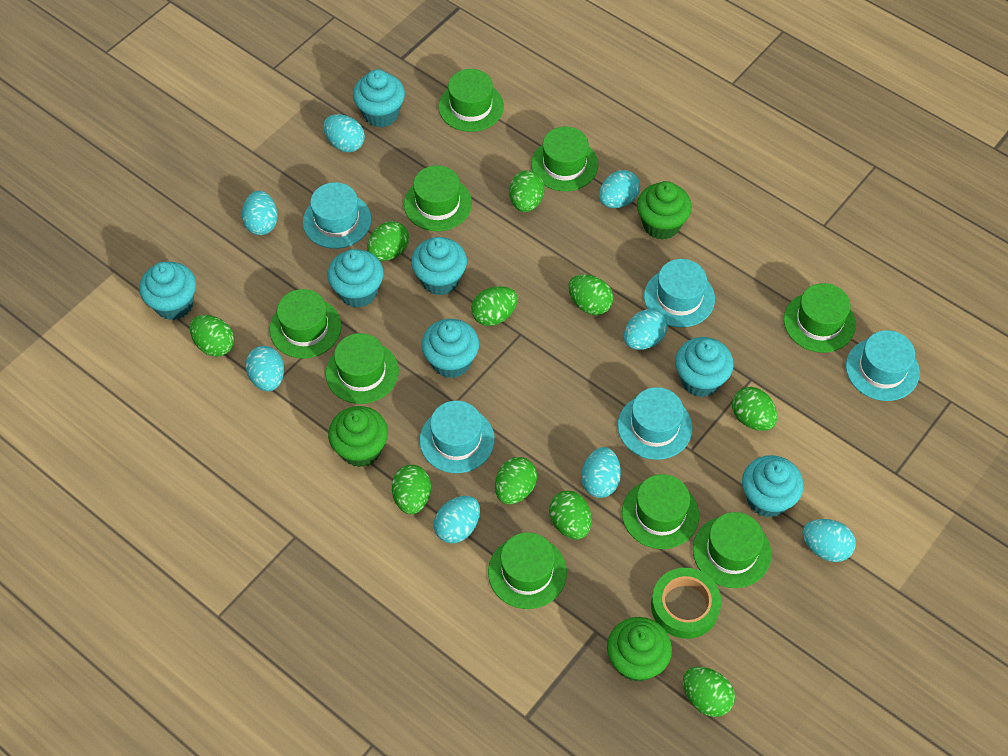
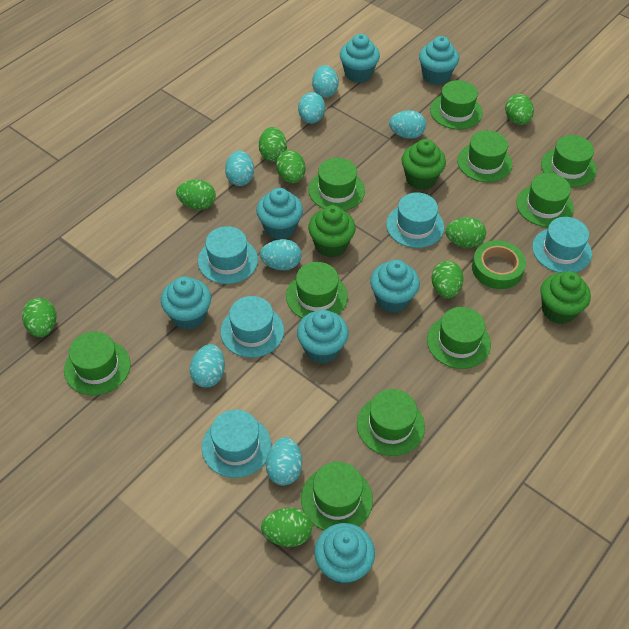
green egg: [190,315,234,357] [367,221,409,261] [392,465,431,514] [471,286,518,326] [495,457,537,505] [509,170,545,212] [549,491,591,540] [568,274,613,315] [683,667,735,717] [732,387,777,431] = 10 -> [22,298,56,337] [176,180,216,210] [259,127,287,162] [261,508,312,547] [276,150,306,183] [432,261,464,298] [445,217,486,248] [505,94,534,125] = 8
green hat: [269,289,341,359] [326,333,399,404] [404,165,472,231] [438,69,504,132] [488,532,567,609] [531,127,598,191] [622,474,699,549] [693,512,772,588] [784,283,856,353] = 9 -> [64,331,131,395] [286,262,348,318] [301,462,373,530] [309,158,365,211] [357,389,425,456] [427,307,491,369] [430,80,483,129] [457,130,512,182] [516,173,574,227] [541,135,597,187] = 10
turquoise egg: [242,191,278,235] [246,346,284,391] [323,114,365,152] [434,496,480,543] [581,447,621,498] [599,170,640,208] [624,309,668,350] [802,519,856,562] = 8 -> [190,344,225,387] [225,150,254,186] [260,239,301,270] [266,437,302,485] [298,92,325,124] [312,65,339,98] [389,110,426,139] = 7

